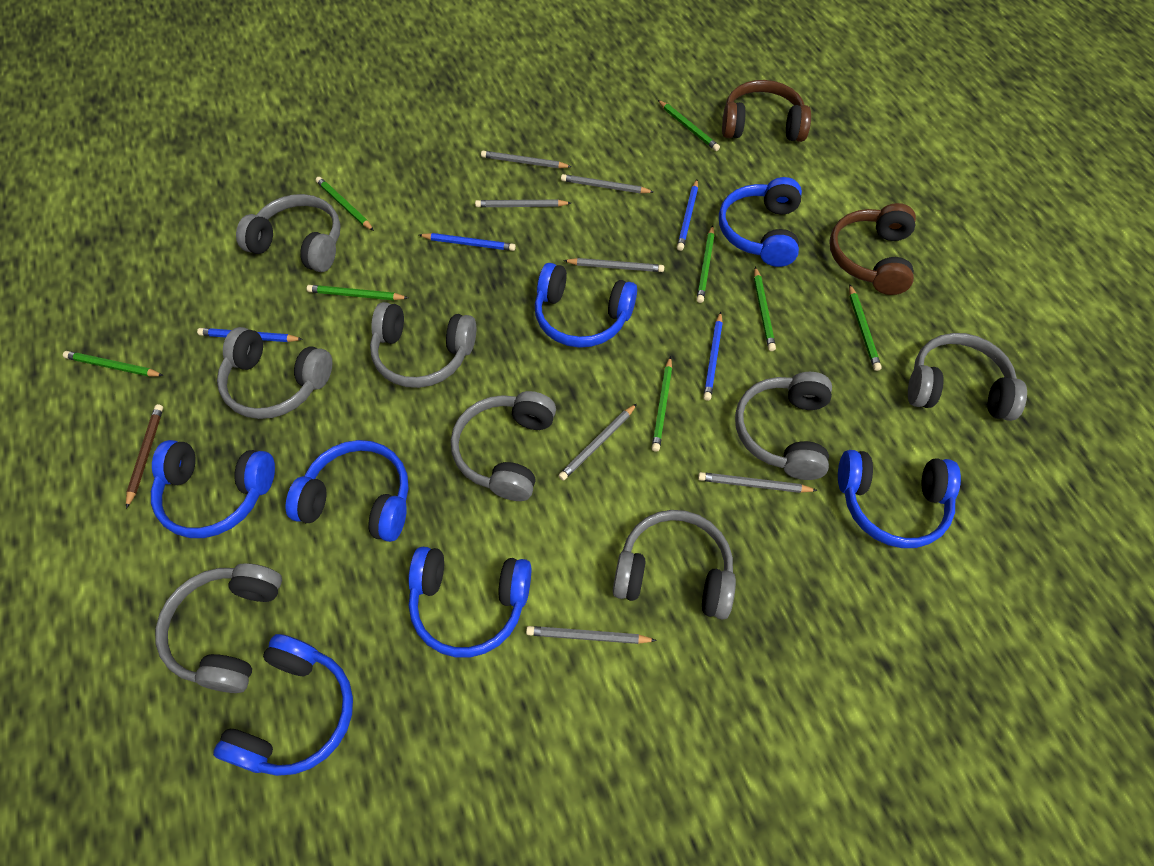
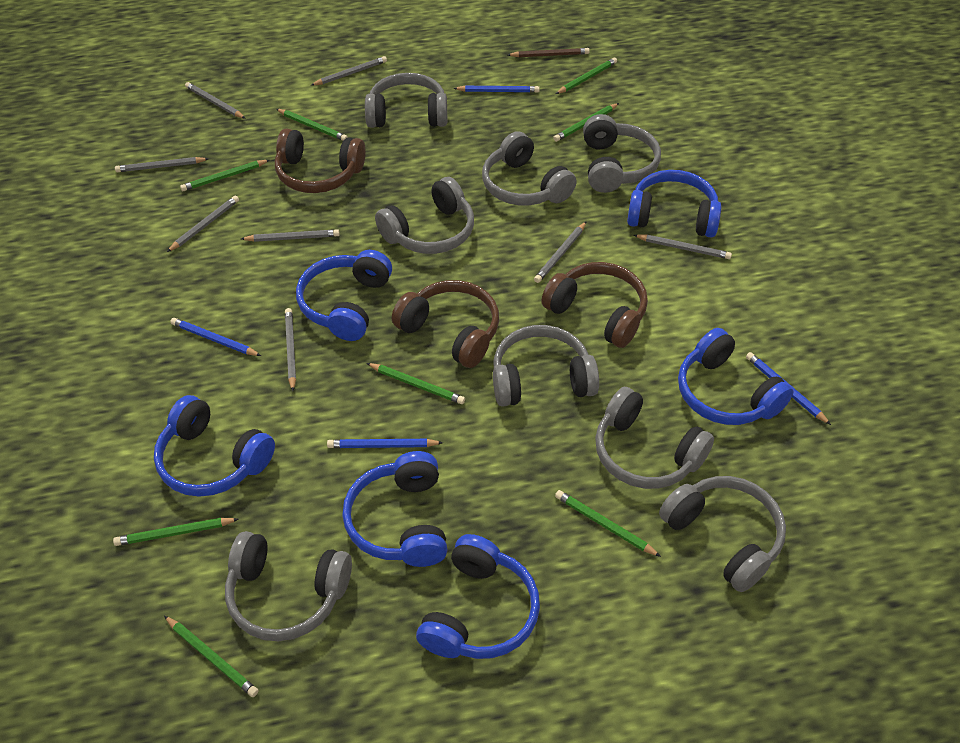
blue headphones: [151,440,275,538] [213,634,353,776] [286,440,409,542] [408,547,531,657] [535,263,637,348] [719,177,802,267] [838,450,961,548] = 7 -> [154,395,275,497] [296,250,392,341] [342,451,447,567] [416,534,540,659] [627,170,721,238] [678,328,794,425] = 6
brown headphones: [722,80,811,142] [829,203,916,295] = 2 -> [275,129,366,193] [392,280,499,368] [541,262,648,348] = 3
grey pencil: [475,200,571,207] [481,151,572,168] [526,626,657,644] [558,404,637,481] [561,174,654,194] [563,258,664,272] [698,472,818,493] = 7 -> [115,157,208,172] [167,195,239,252] [185,82,246,119] [241,229,340,242] [285,308,296,391] [310,56,387,86] [534,221,587,283] [634,234,732,259] = 8

